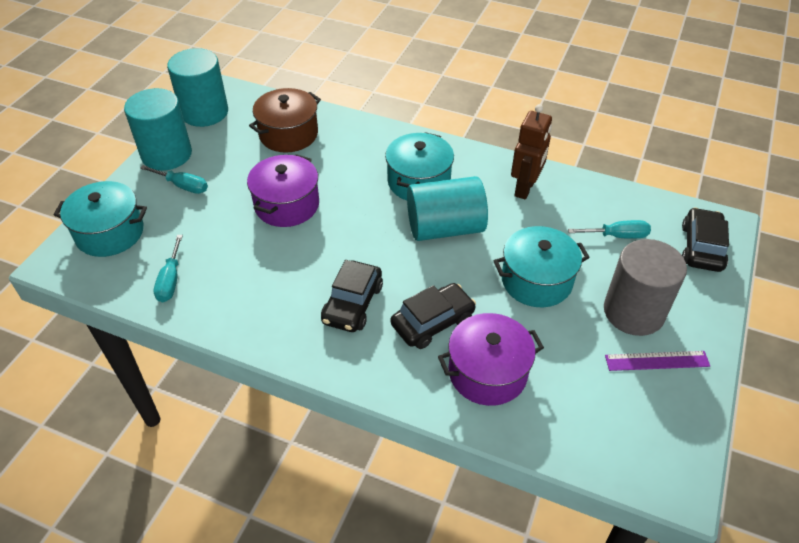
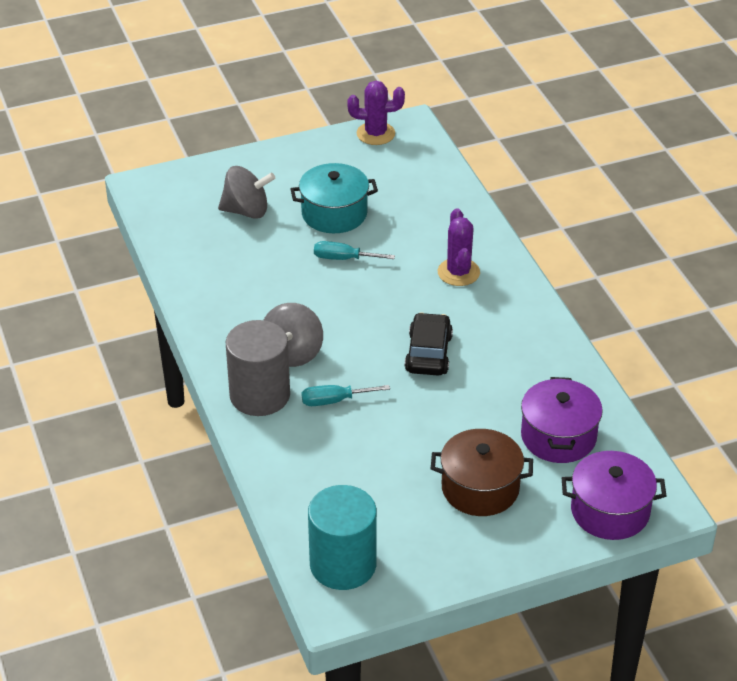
black car: [321,260,383,332] [391,283,476,349] [682,207,729,272] = 3 -> [405,312,453,376] = 1
brown robot: [511,104,552,199] = 1 -> none = 0
grey spinning top: none = 0 -> [218,166,275,219] [264,303,323,367] = 2
purple cactus: none = 0 -> [347,81,405,145] [438,208,480,286] = 2
purple ruler: [605,351,710,371] = 1 -> none = 0
turquoise cylinder: [124,88,192,171] [167,48,228,127] [407,176,488,241] = 3 -> [308,485,377,590] = 1
turquoise pot: [54,181,147,257] [385,132,454,200] [494,226,590,307] = 3 -> [290,163,378,233] = 1
turquoise screwdriver: [140,165,208,194] [154,235,183,302] [568,220,651,238] = 3 -> [301,385,390,406] [314,241,395,260] = 2

